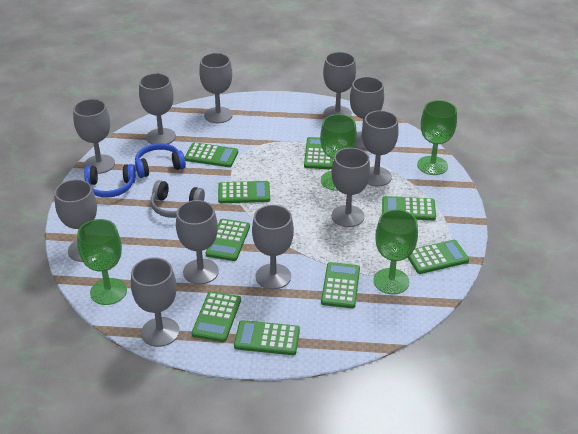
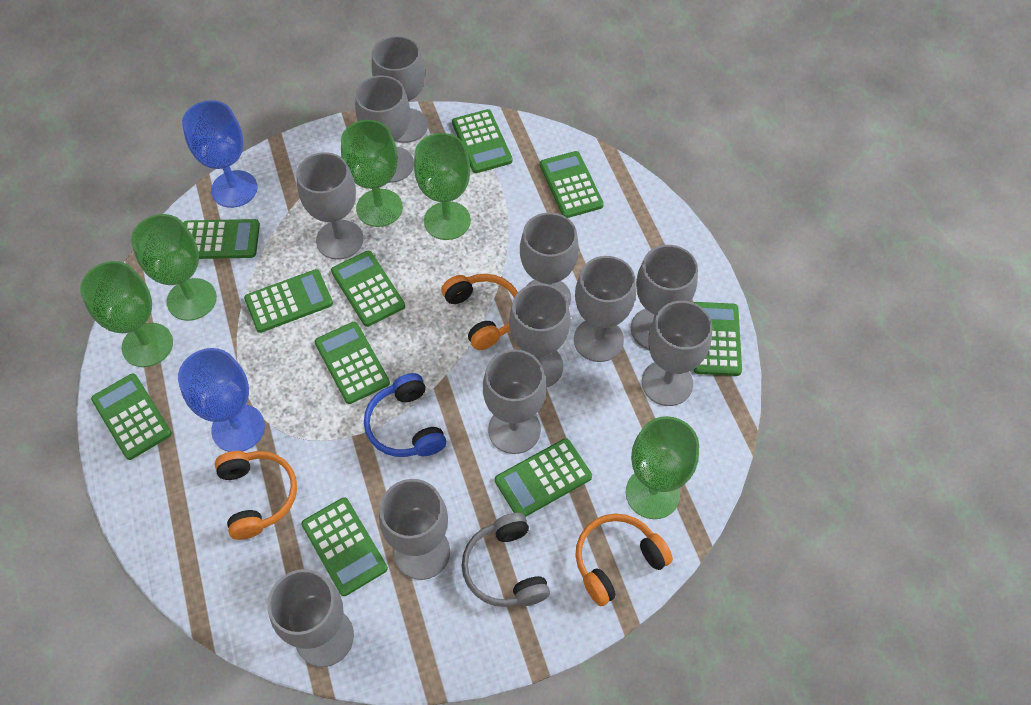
blue goblet: none = 0 -> [178,348,265,452] [182,100,258,208] = 2
blue headphones: [84,164,136,198] [135,143,186,178] = 2 -> [364,373,446,457] = 1
green calculator: [185,142,238,167] [192,291,241,342] [206,219,250,261] [218,181,270,203] [234,320,300,355] [304,137,333,169] [321,262,360,308] [382,196,436,220] [408,240,469,274] = 9 -> [91,374,172,460] [183,219,260,259] [244,269,333,333] [301,497,388,596] [314,322,390,404] [331,251,405,327] [452,109,513,173] [495,438,592,517] [540,151,604,218] [693,302,742,376] = 10
green goblet: [77,219,127,305] [320,114,357,191] [373,209,418,294] [417,100,457,175] = 4 -> [80,261,173,367] [131,214,217,321] [341,120,403,227] [414,133,471,240] [626,416,699,519] = 5
orange headphones: none = 0 -> [215,451,297,540] [441,274,518,350] [575,514,673,606] = 3

